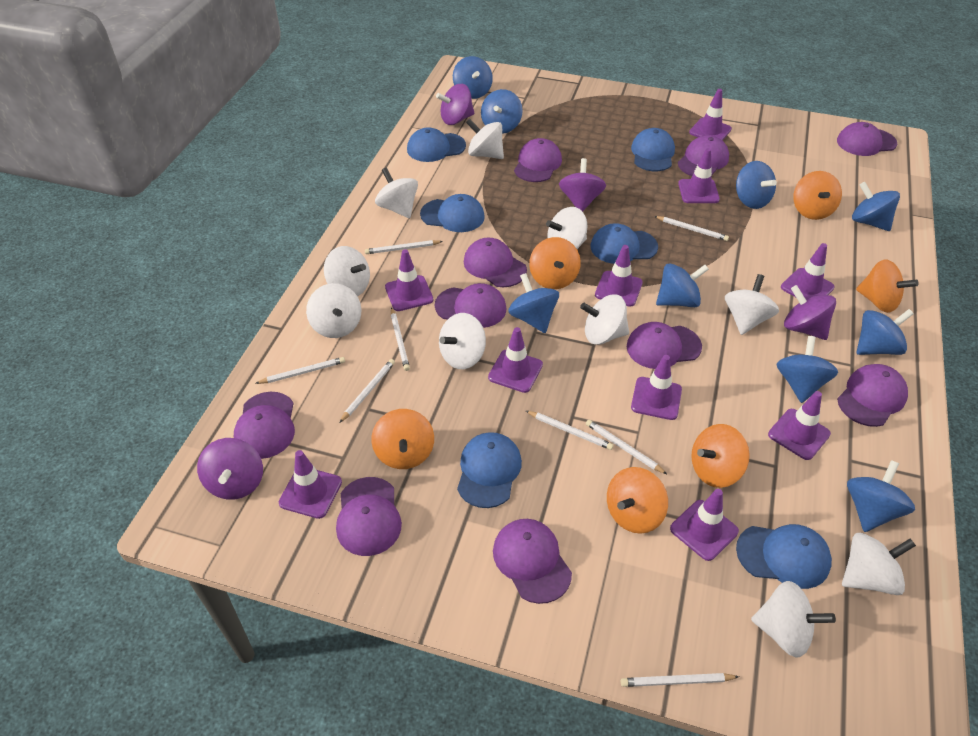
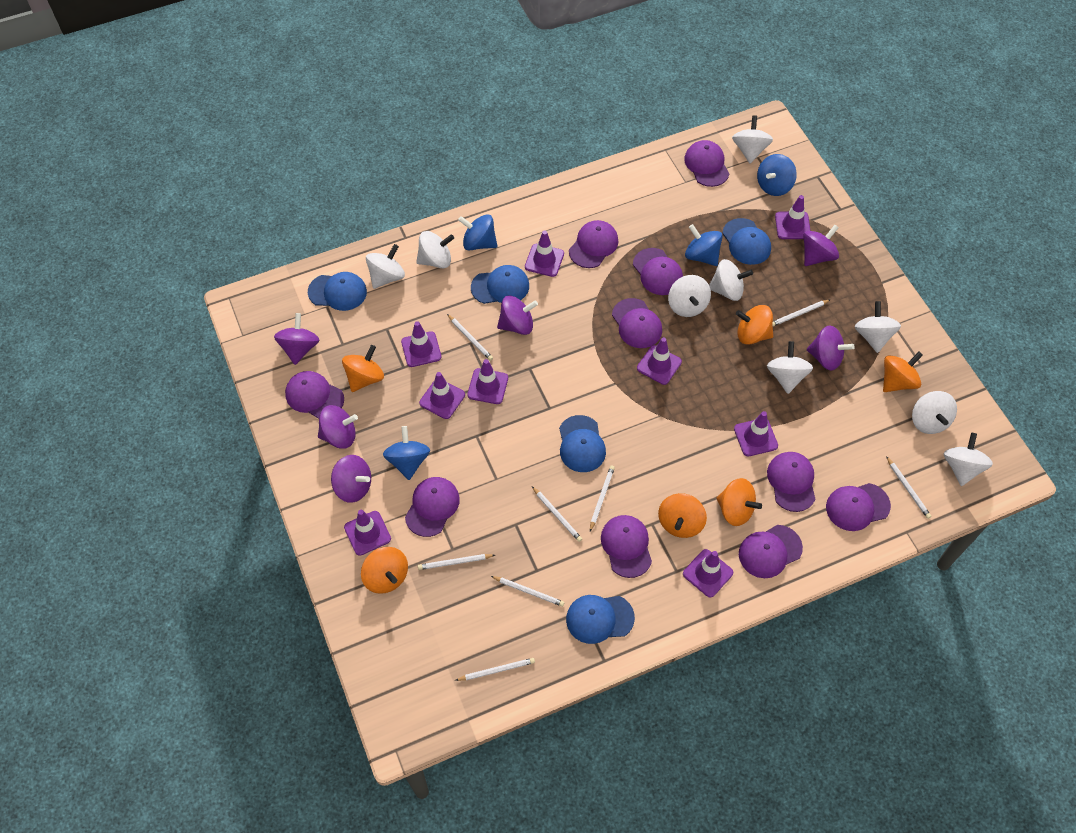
blue cap: [407,127,466,162] [420,194,485,232] [457,432,522,508] [591,223,658,264] [631,128,675,171] [736,524,832,589] = 6 -> [308,272,367,311] [471,265,529,304] [559,415,606,472] [566,595,635,644] [722,218,771,265] = 5
blue spinning top: [453,56,493,99] [481,89,523,134] [508,273,559,333] [656,263,709,307] [736,161,777,209] [776,336,838,403] [847,460,915,532] [852,182,900,231] [856,309,914,355] = 9 -> [383,426,430,480] [458,214,498,251] [685,224,723,266] [757,154,797,196] = 4
purple spinning top: [197,438,263,500] [436,84,474,125] [559,158,606,212] [784,285,836,340] = 4 -> [274,313,319,365] [318,405,358,449] [331,455,371,503] [497,296,538,335] [803,225,839,266] [807,326,855,371] = 6
purple traffic cone: [279,450,342,519] [385,249,433,311] [488,327,543,393] [595,245,643,307] [631,355,682,420] [670,489,739,561] [678,148,720,203] [689,89,732,141] [768,391,831,460] [781,243,835,299] = 10 -> [344,510,391,556] [401,321,441,367] [419,372,465,419] [467,359,508,404] [525,231,564,277] [637,337,682,385] [683,549,733,597] [734,411,778,457] [775,195,811,239] = 9
white spinning top: [306,283,361,338] [324,246,370,296] [375,167,418,218] [439,313,486,369] [466,119,504,159] [546,207,587,249] [580,294,629,345] [725,274,779,335] [751,581,836,658] [842,533,916,595] = 10 -> [366,244,405,289] [416,231,454,268] [668,275,711,317] [709,259,753,301] [732,115,773,163] [767,341,813,394] [855,301,901,353] [912,391,957,434] [944,432,993,486] = 9

